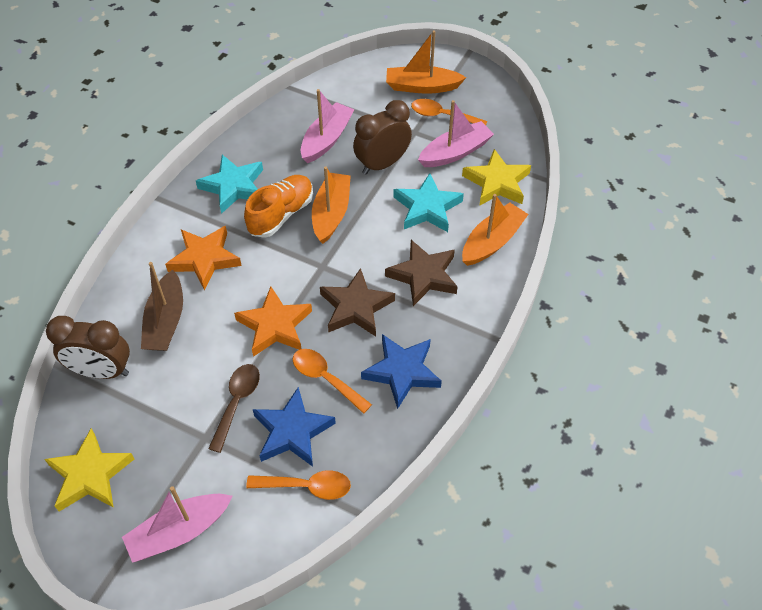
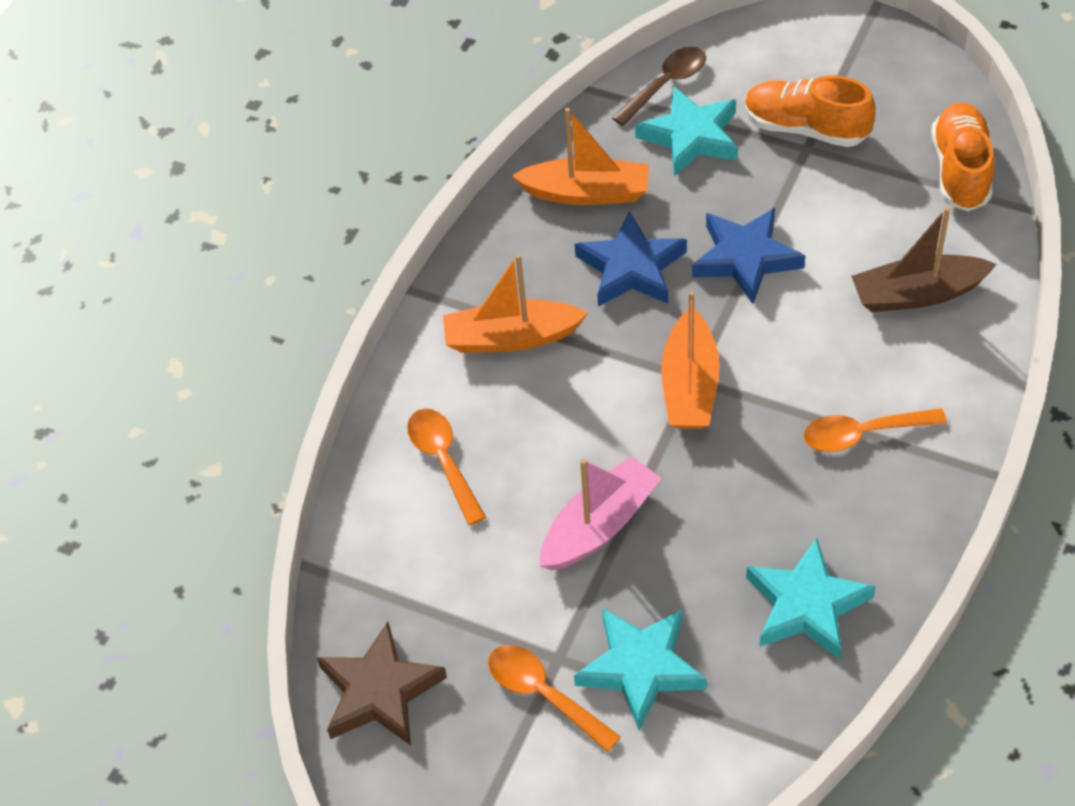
brown clock: [46,316,130,379] [353,100,412,174] = 2 -> none = 0
brown star: [320,268,395,336] [385,240,458,306] = 2 -> [317,622,447,746] = 1
orange shoe: [244,175,313,238] = 1 -> [745,76,876,147] [931,102,994,211] = 2
orange star: [165,226,242,290] [234,287,312,357] = 2 -> none = 0
pink boat: [122,486,232,563] [301,89,355,163] [418,100,494,167] = 3 -> [539,456,662,570] = 1
turquoise star: [196,155,263,214] [393,173,464,232] = 2 -> [574,608,707,730] [635,87,738,176] [746,538,876,660] = 3
yellow star: [44,429,134,511] [462,149,531,206] = 2 -> none = 0

